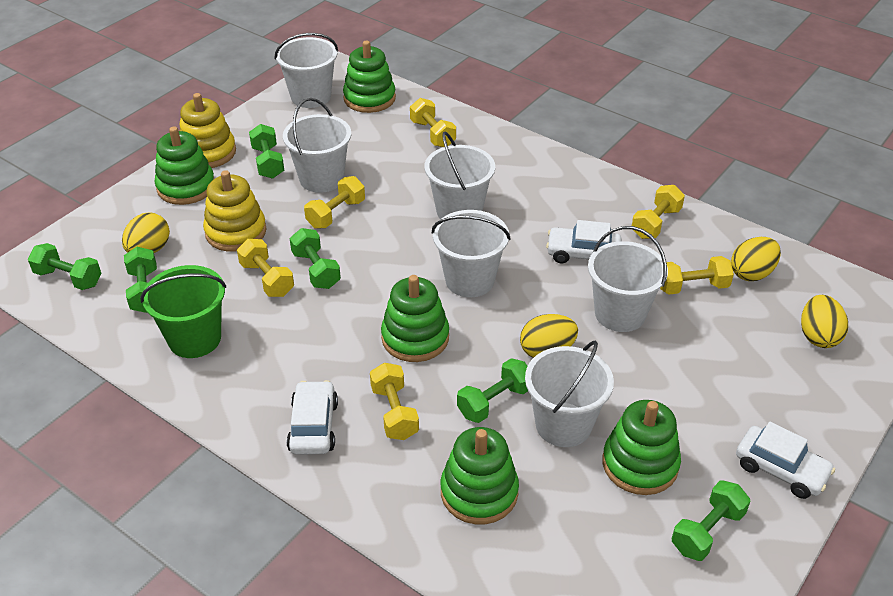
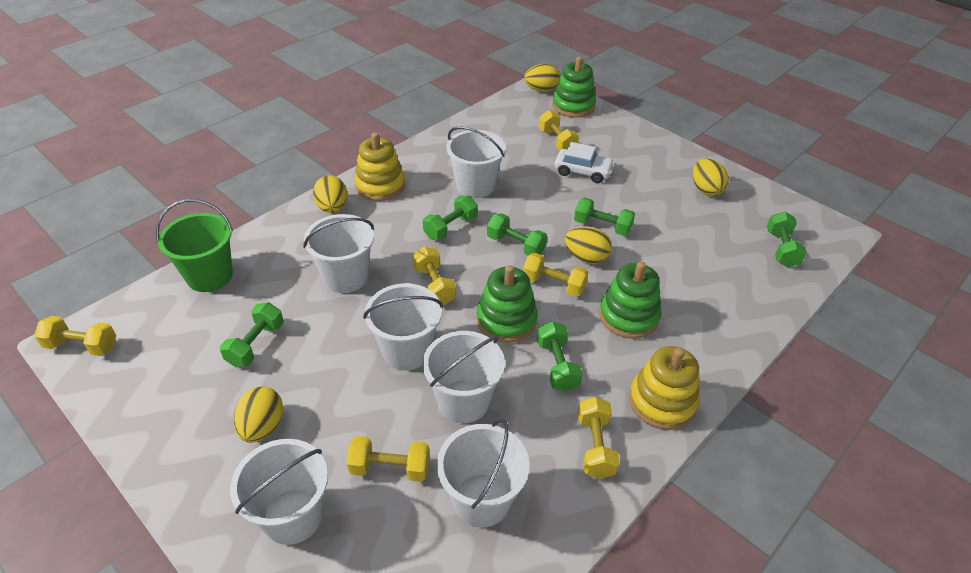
green stacking toy: [155,127,214,205] [343,40,396,113] [381,275,449,362] [440,427,519,524] [602,400,681,495] = 5 -> [476,265,537,343] [552,56,596,118] [599,262,661,339] = 3
white car: [287,380,338,455] [546,220,622,264] [736,422,835,499] = 3 -> [555,142,615,183] = 1
yellow egg: [122,213,170,253] [520,314,578,358] [731,237,781,281] [801,295,848,348] = 4 -> [234,387,283,443] [313,176,347,213] [524,64,560,92] [564,226,612,264] [693,158,729,196] = 5

